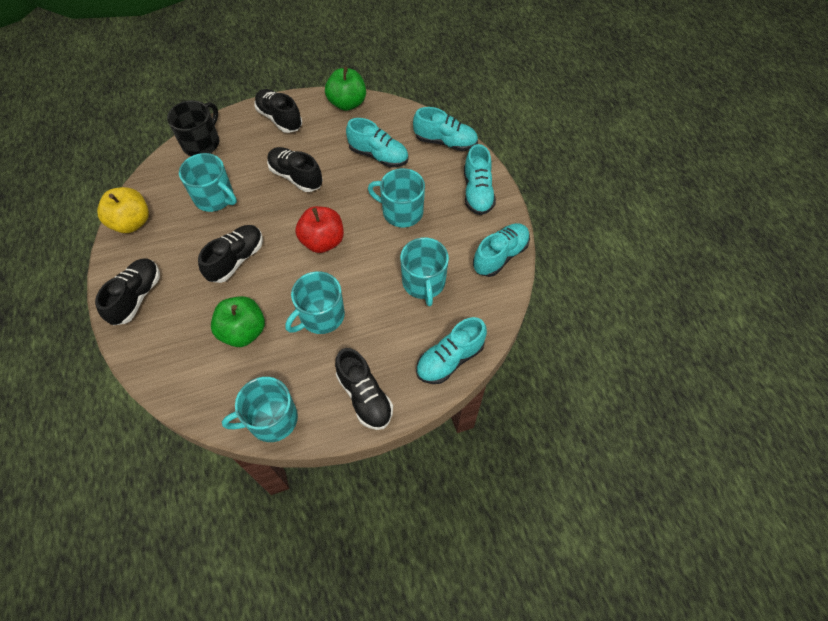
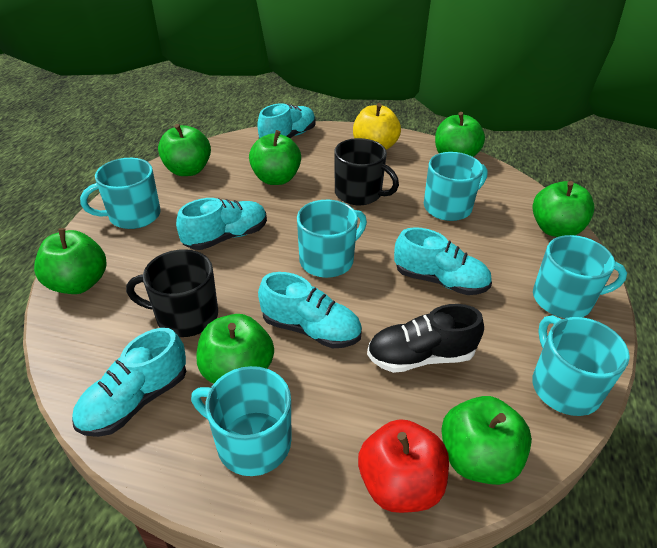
black mug: [167,100,219,156] = 1 -> [126,249,218,337] [335,138,399,205] = 2
black shoe: [95,258,160,325] [198,225,263,283] [254,89,302,133] [267,147,323,192] [335,348,393,430] = 5 -> [367,304,484,373] = 1
green apple: [211,296,265,347] [325,67,366,111] = 2 -> [34,228,106,294] [158,124,211,176] [197,314,274,384] [249,130,301,185] [435,112,485,157] [441,396,532,485] [533,181,595,237] = 7
turquoise mug: [179,153,237,212] [222,377,298,442] [285,271,345,334] [368,168,425,228] [400,237,449,306] = 5 -> [80,158,161,229] [191,366,291,476] [297,200,367,278] [424,152,487,221] [532,315,630,416] [533,235,627,318] = 6

